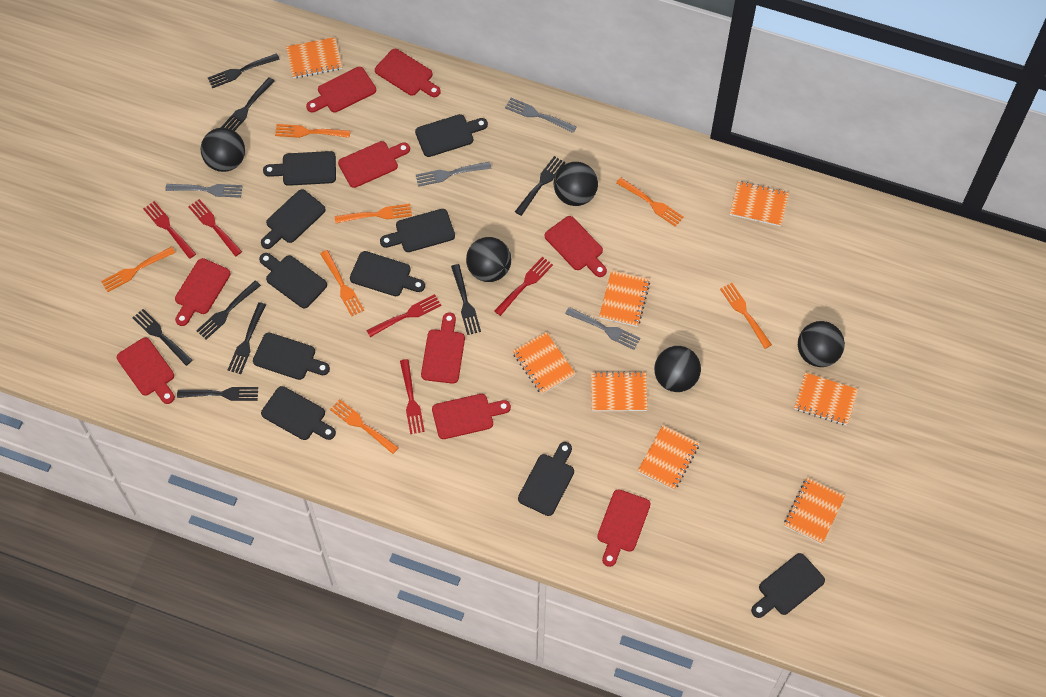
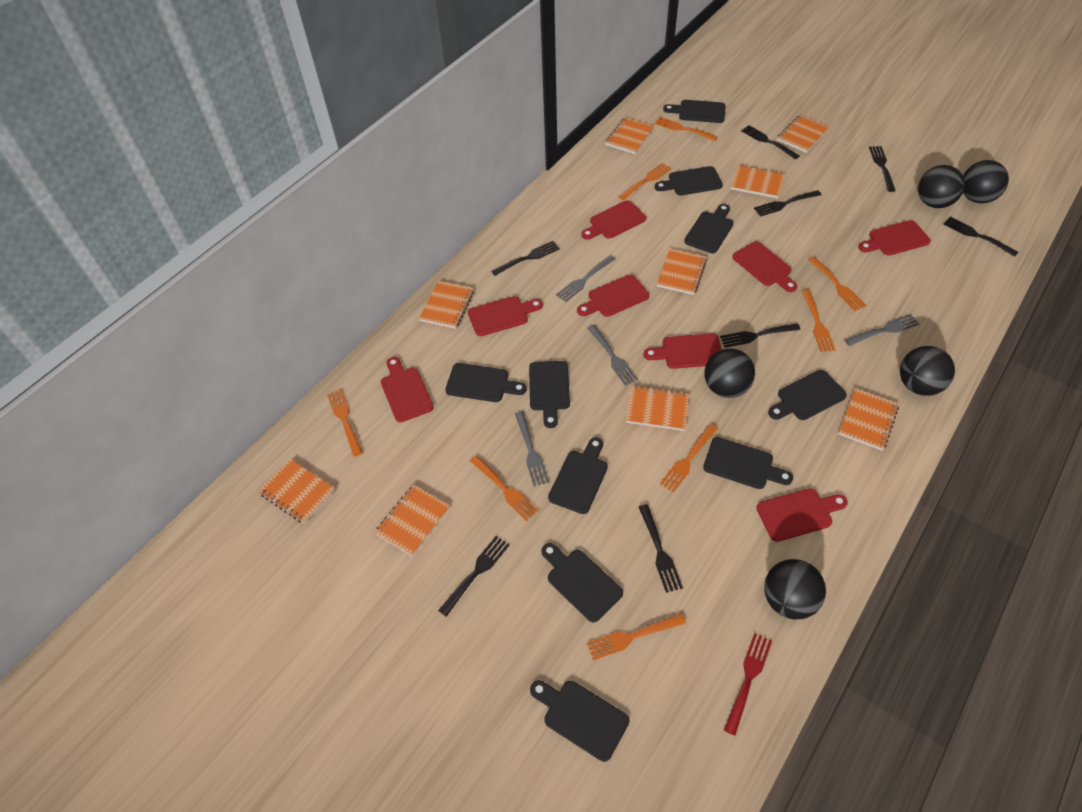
orange fork: [101,246,175,292] [275,124,350,138] [320,250,364,316] [330,399,399,454] [335,204,412,223] [616,178,684,227] [720,283,772,349] = 7 -> [327,389,363,457] [470,455,539,521] [587,613,686,660] [619,163,671,200] [655,117,718,141] [660,424,718,493] [802,289,835,352] [809,257,866,311] = 8
orange notebook: [286,37,342,78] [512,332,576,394] [591,371,648,411] [599,270,650,327] [638,425,700,490] [730,181,789,227] [784,478,845,544] [794,372,859,426] = 8 -> [259,459,335,524] [374,485,450,556] [419,281,474,328] [605,117,655,154] [626,385,689,431] [657,249,707,295] [731,165,785,198] [777,115,830,153] [839,388,899,450] = 9
red cutting board: [117,337,175,404] [175,258,231,326] [306,67,376,113] [338,141,410,188] [375,49,441,97] [421,312,465,384] [432,394,511,439] [545,216,607,277] [597,489,650,567] = 9 -> [381,357,434,422] [468,296,543,336] [577,275,649,317] [581,200,646,240] [644,334,722,369] [733,241,797,292] [756,488,848,542] [858,220,931,256] = 8
red fork: [143,201,196,259] [188,199,242,256] [366,294,441,337] [400,359,425,434] [494,257,553,316] = 5 -> [724,633,772,736] = 1

